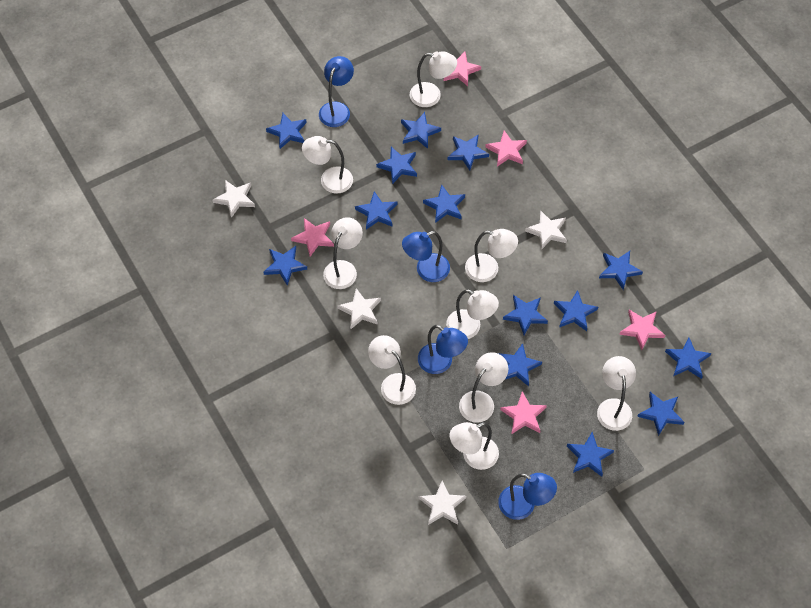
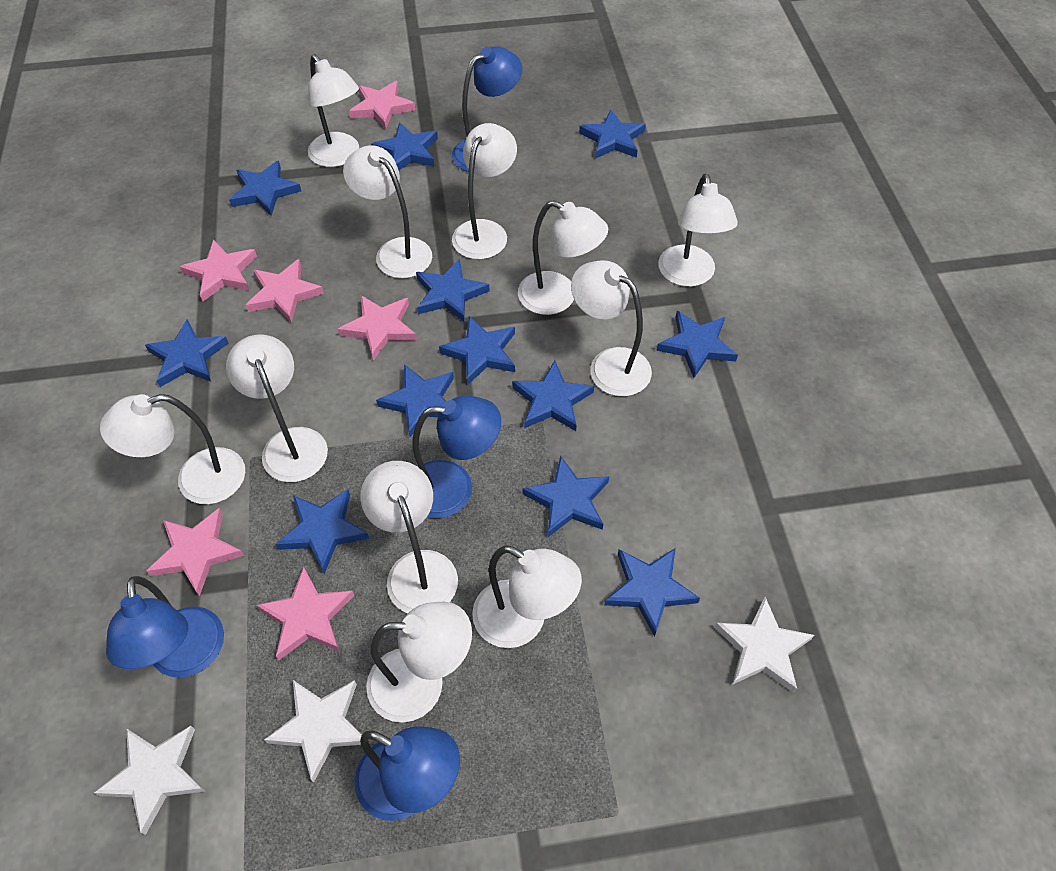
blue star: [263,246,307,285] [266,113,307,149] [355,191,397,229] [376,147,417,184] [401,112,441,149] [423,185,465,223] [447,134,489,171] [498,343,542,387] [503,295,548,335] [554,290,598,331] [567,432,614,477] [599,251,643,290] [637,392,685,436] [665,337,711,379] = 14 -> [145,319,228,387] [229,161,301,216] [275,489,369,574] [371,122,438,170] [376,364,454,437] [416,259,490,322] [439,316,515,384] [512,361,594,431] [523,455,609,537] [579,109,646,159] [604,548,700,637] [656,311,738,378] = 12
pink star: [291,218,334,257] [444,52,481,86] [485,131,527,167] [500,392,547,434] [619,309,665,350] = 5 -> [147,508,244,596] [180,239,257,301] [246,259,324,323] [257,567,354,660] [338,295,417,360] [349,81,415,129] = 6
white lamp: [302,136,353,194] [323,217,363,289] [368,335,416,405] [410,51,457,107] [446,289,499,339] [450,422,499,470] [459,352,508,423] [465,229,518,282] [597,356,636,431] = 9 -> [100,394,245,504] [226,335,328,482] [308,54,359,167] [343,146,432,279] [361,461,458,613] [366,602,472,722] [452,123,517,259] [472,545,582,648] [518,200,608,315] [571,260,652,396] [658,174,738,287] = 11
white star: [213,180,255,218] [337,288,381,329] [419,480,466,525] [525,210,567,250] = 4 -> [94,726,205,835] [264,680,370,783] [714,597,814,693] = 3

